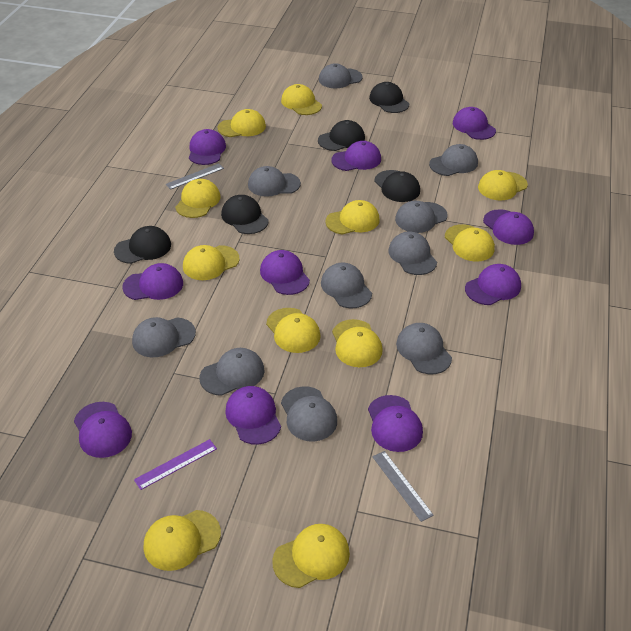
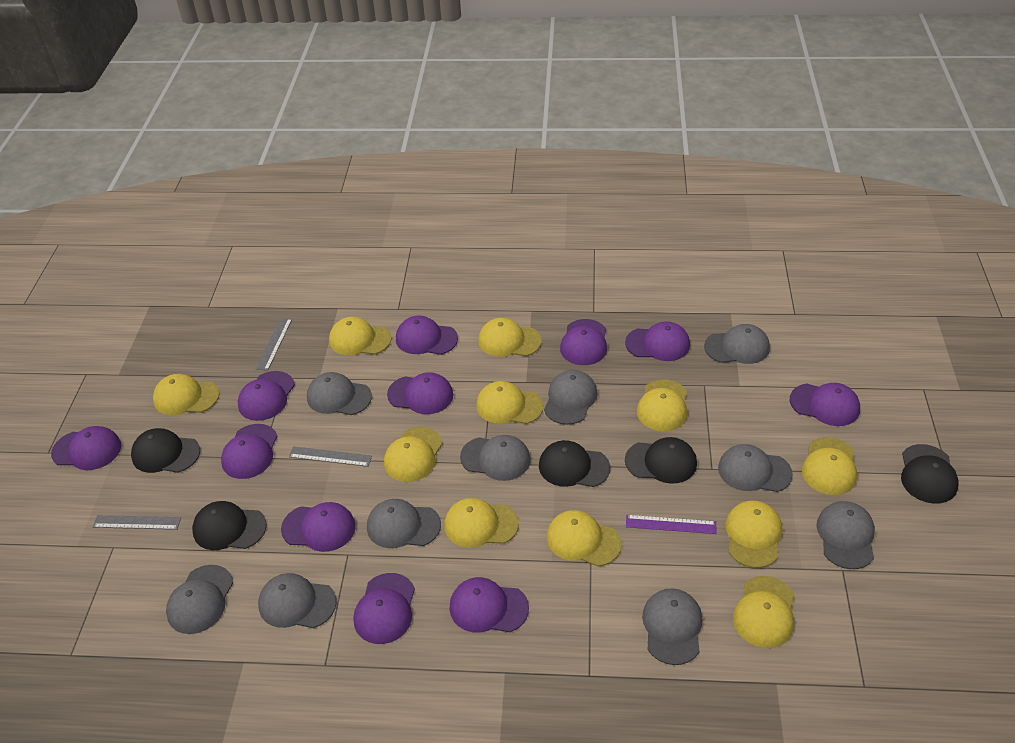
grey ruler: [165,163,224,190] [372,451,434,522] = 2 -> [93,515,181,530] [256,318,292,371] [289,446,372,467] = 3
purple cap: [74,402,132,458] [122,263,183,300] [189,129,226,165] [225,386,281,445] [260,250,310,295] [331,141,381,171] [368,395,423,452] [453,107,496,140] [465,264,521,305] [483,209,534,245] = 10 -> [51,426,121,470] [221,424,278,479] [238,371,295,421] [281,502,356,552] [353,573,415,644] [387,372,453,414] [396,316,458,355] [449,577,529,633] [560,319,607,365] [625,321,690,361] [790,383,860,426] = 11

